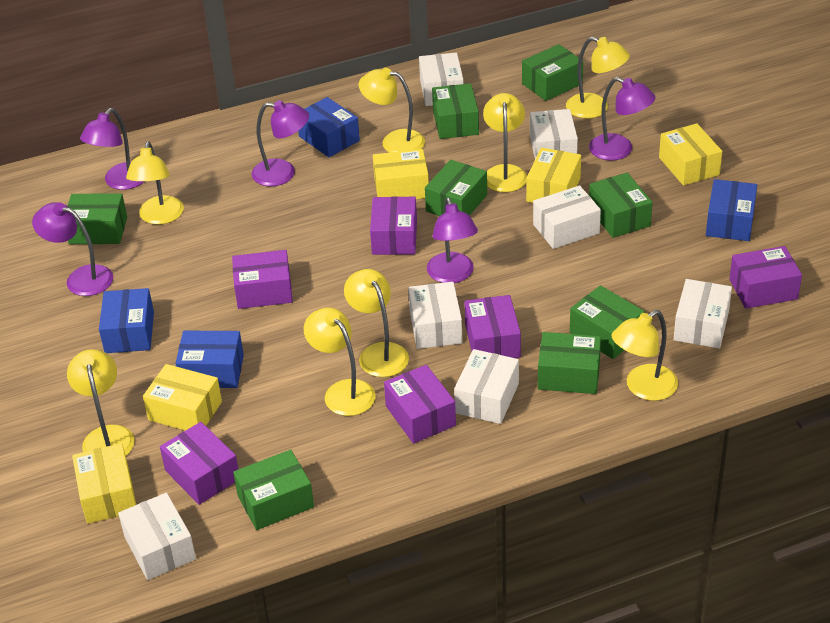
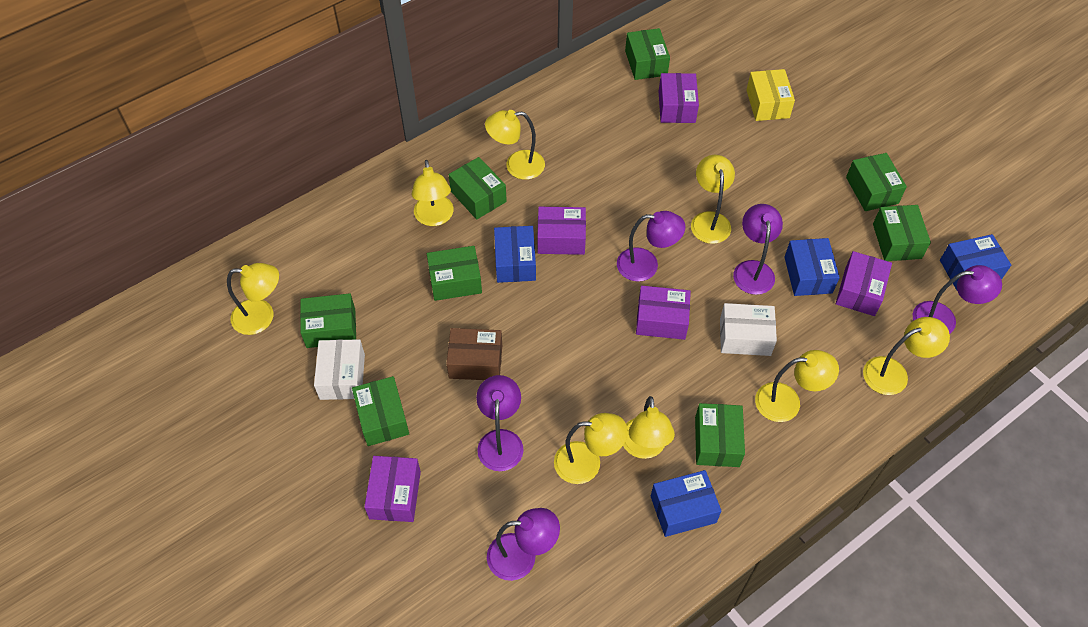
brown box: none = 0 -> [446,328,502,380] = 1
purple box: [160,422,238,505] [232,250,293,309] [370,196,417,255] [384,365,456,444] [464,295,521,358] [729,246,802,309] = 6 -> [364,456,421,522] [537,207,586,255] [636,286,691,340] [659,73,699,123] [836,251,892,316] = 5
white box: [118,493,196,580] [408,282,463,349] [419,52,464,106] [454,349,519,424] [530,109,578,159] [533,185,601,249] [674,279,732,349] = 7 -> [314,339,365,400] [720,303,777,356] = 2
yellow box: [72,443,136,524] [143,364,222,431] [373,149,429,199] [526,148,581,203] [659,123,722,186] = 5 -> [747,69,795,121] = 1

